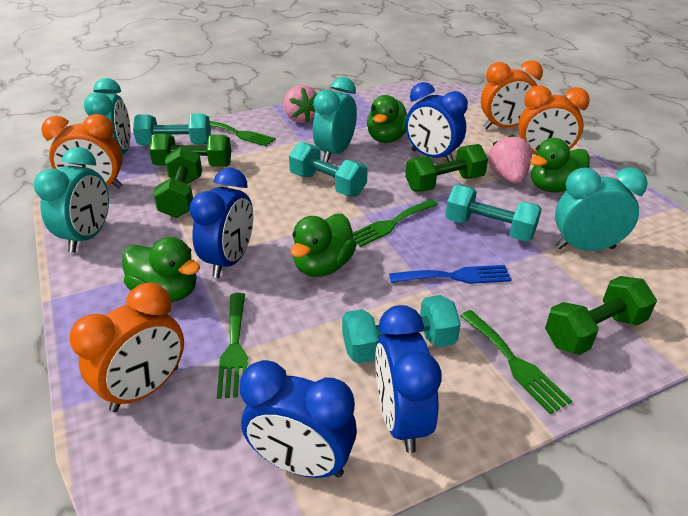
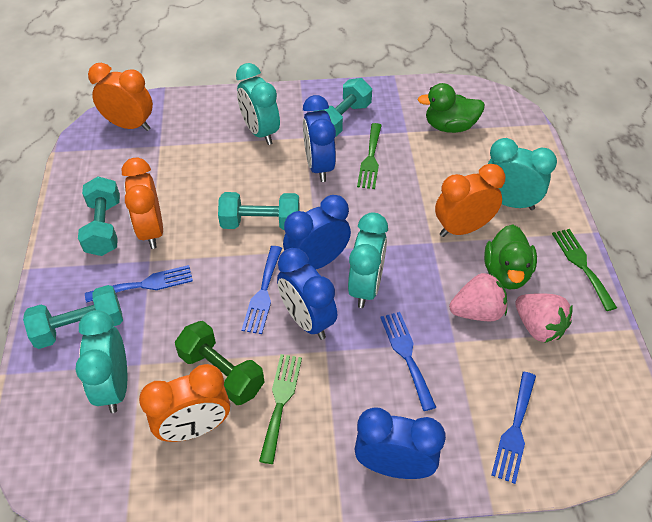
blue fork: [389,265,512,284] = 1 -> [85,265,193,303] [242,246,282,334] [380,312,436,411] [491,372,536,484] = 4
green duck: [122,237,200,302] [291,214,357,277] [367,95,408,143] [530,138,590,192] = 4 -> [418,83,485,133] [484,224,537,289] = 2
green dumbbell: [149,134,231,167] [153,146,202,218] [405,144,488,192] [545,276,657,355] = 4 -> [175,321,264,405] = 1
green fork: [210,121,276,146] [217,293,248,399] [353,199,438,247] [460,310,572,414] = 4 -> [259,354,302,464] [357,123,382,189] [552,229,617,311] = 3

